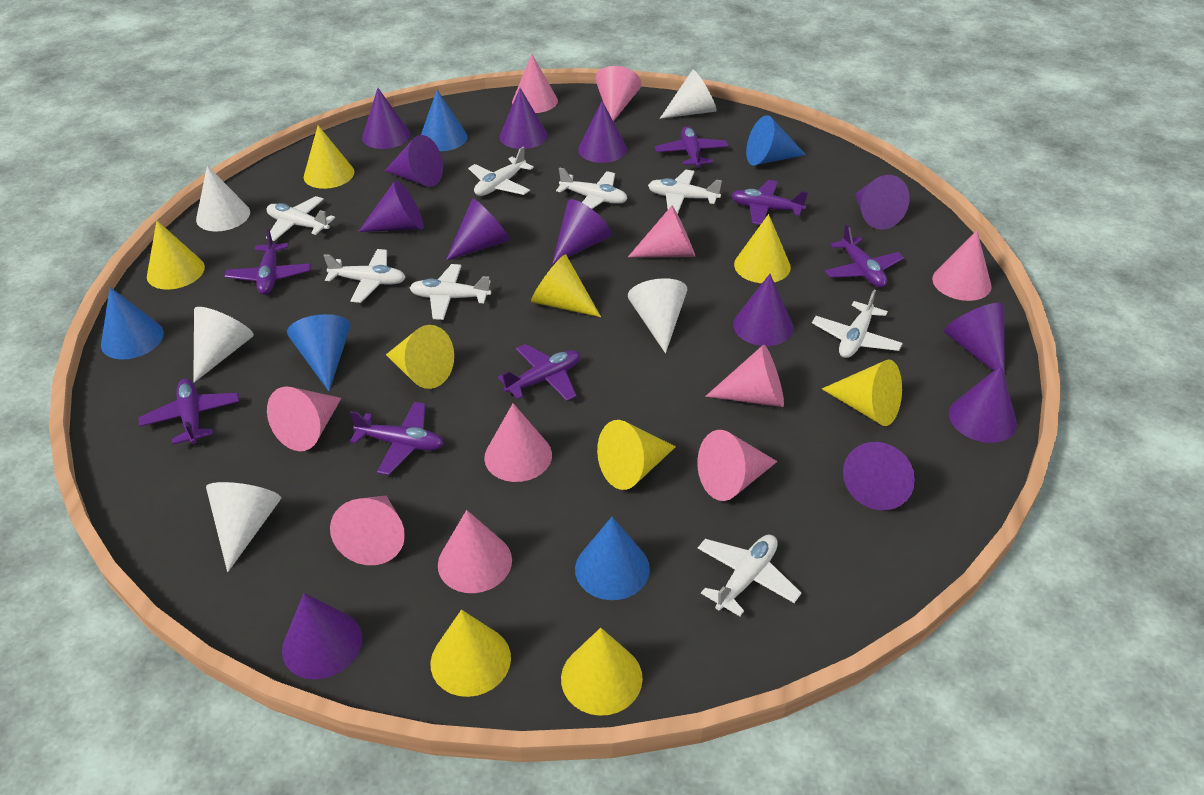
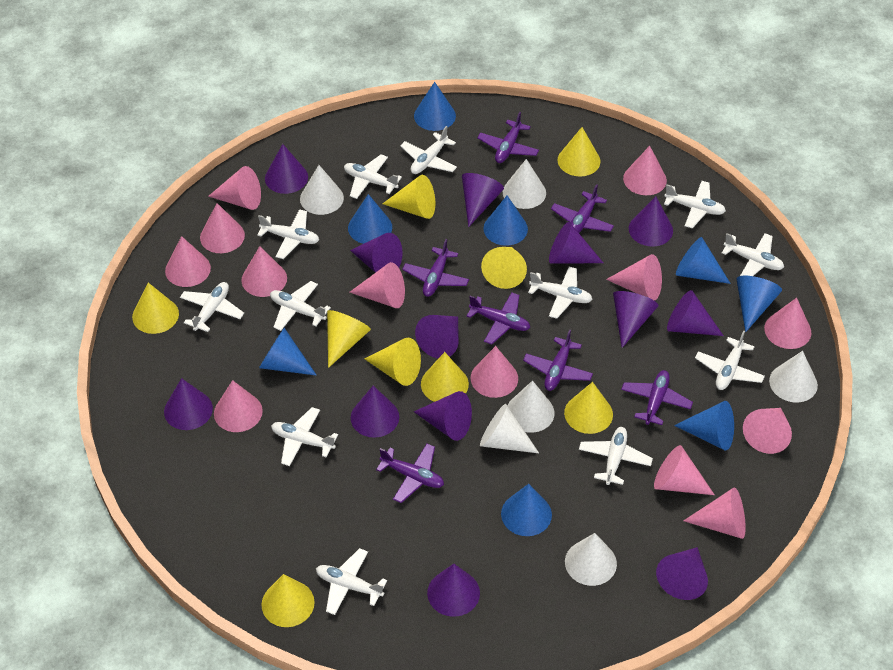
blue cone: [101,287,164,360] [287,314,351,391] [421,90,467,151] [575,517,650,600] [746,115,806,165] = 5 -> [259,328,317,376] [348,194,392,244] [414,82,456,131] [483,195,528,246] [501,484,552,536] [674,401,734,450] [676,237,731,284] [736,276,782,332] = 8
pink cone: [267,386,342,451] [330,496,405,565] [438,510,512,593] [484,403,552,482] [512,54,558,113] [595,66,641,121] [628,206,695,257] [697,430,777,501] [705,344,784,407] [932,230,992,301] = 10 -> [165,236,211,287] [200,203,245,253] [208,166,261,210] [214,380,263,432] [241,246,287,297] [350,262,405,308] [471,346,518,398] [606,254,662,301] [623,146,667,195] [654,445,715,495] [684,487,746,539] [743,408,792,454] [764,298,811,349] = 13
white cone: [193,307,254,383] [196,166,250,231] [206,482,281,572] [628,278,687,353] [660,70,717,119] = 5 -> [300,165,344,215] [480,404,539,453] [503,159,546,209] [507,380,555,433] [565,533,617,586] [769,351,818,403] = 6
white plane: [266,196,335,241] [323,249,406,303] [410,264,491,320] [468,147,534,196] [556,167,627,209] [648,170,722,214] [698,535,801,616] [812,290,903,358] = 8 -> [180,282,244,332] [257,209,319,259] [270,281,331,331] [271,407,338,466] [316,548,387,615] [344,154,402,199] [400,126,457,174] [528,267,593,319] [579,427,653,485] [664,181,726,228] [695,330,765,390] [722,233,784,276] = 12

